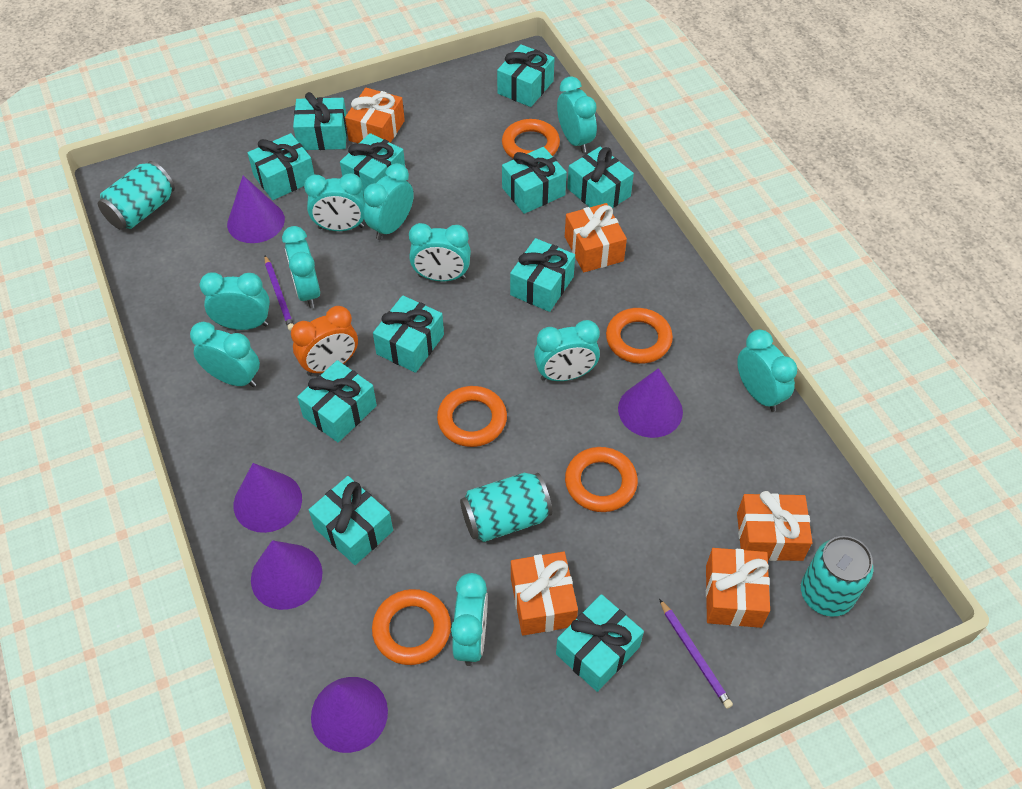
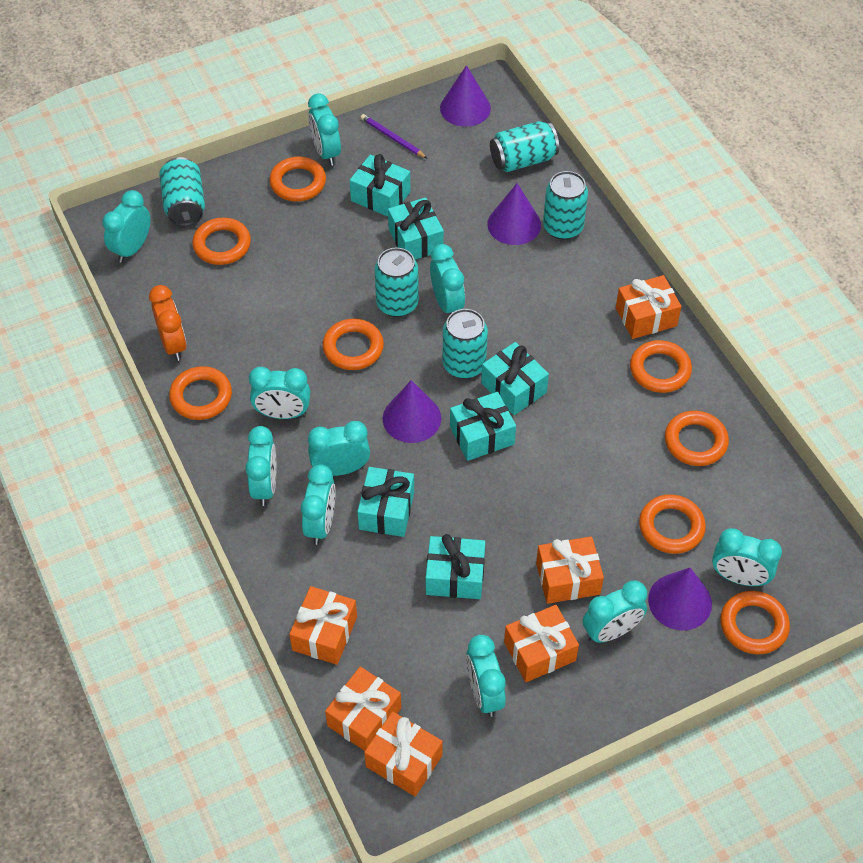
orange gift: [345,88,405,143] [511,551,578,636] [565,203,627,272] [706,548,770,628] [737,491,813,561] = 5 -> [289,586,357,665] [325,667,401,751] [364,711,443,796] [504,605,579,682] [536,536,604,604] [616,275,681,339] = 6
orange ring: [372,589,451,665] [437,386,507,447] [502,119,560,159] [565,447,638,512] [606,308,673,364] = 5 -> [169,366,232,420] [192,218,251,265] [269,157,326,201] [322,319,384,370] [630,340,692,393] [639,494,706,554] [665,411,729,466] [720,591,790,654] = 8
purple cone: [227,176,285,243] [234,463,302,533] [251,540,322,610] [311,677,388,753] [618,368,683,438] = 5 -> [383,380,441,443] [440,65,491,127] [487,183,541,245] [648,568,712,630] = 4
purple pencil: [265,256,294,331] [659,599,733,709] = 2 -> [360,114,428,159] = 1
turquoise can: [98,161,175,230] [460,473,552,542] [801,536,873,617] = 3 -> [159,157,205,226] [375,248,419,317] [442,309,488,379] [490,121,559,172] [543,171,588,240] = 5
turquoise gift: [248,133,314,200] [293,92,347,150] [297,360,377,442] [309,476,393,565] [340,133,405,192] [373,295,444,373] [497,44,554,107] [502,147,567,214] [510,238,575,312] [556,594,644,692] [567,147,634,208] = 11 -> [350,154,411,217] [357,467,414,537] [388,197,444,260] [426,534,485,599] [450,392,516,461] [481,342,549,415] = 6

